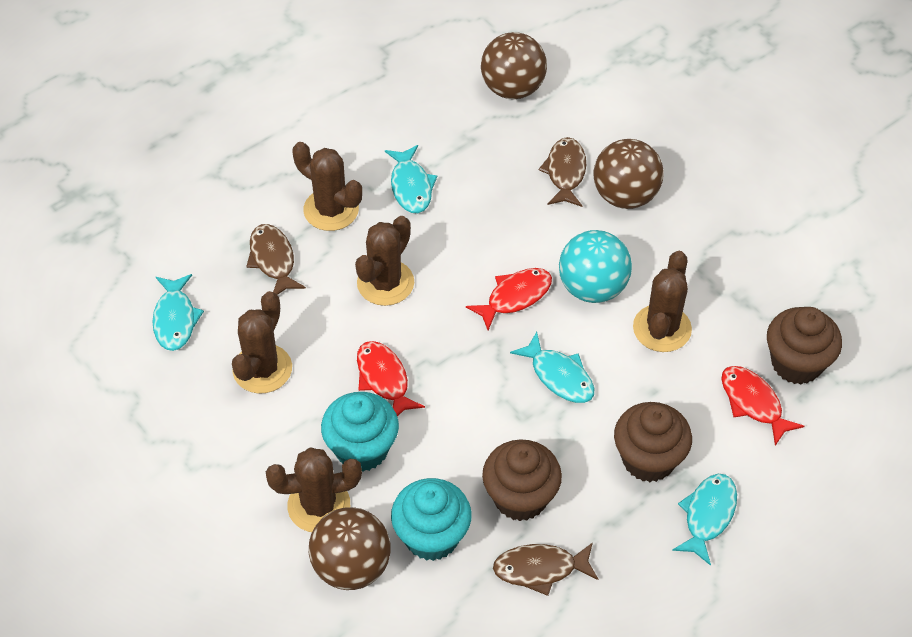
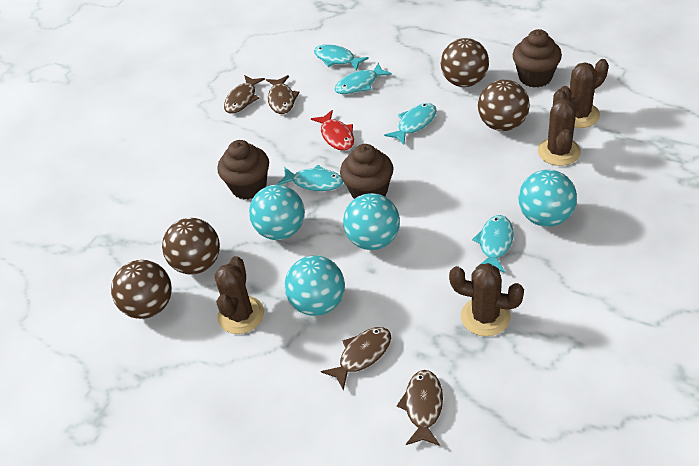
brown ball: [309,507,391,590] [481,32,547,99] [593,139,664,209] = 3 -> [111,260,172,319] [162,218,220,275] [441,38,489,87] [478,79,530,131] = 4
brown cactus: [232,291,292,393] [266,447,362,532] [292,142,362,231] [355,216,414,306] [633,251,692,352] = 5 -> [215,256,264,334] [449,263,524,336] [538,89,581,166] [561,59,609,128] = 4
brown fish: [246,224,306,295] [493,542,598,596] [539,137,586,207] = 3 -> [224,75,265,114] [266,75,300,114] [321,327,391,390] [397,370,443,446] = 4
red fish: [357,341,425,416] [466,268,552,331] [721,366,804,446] = 3 -> [311,110,354,151] = 1
turquoise ball: [559,230,632,303] = 1 -> [249,185,305,240] [285,255,345,316] [343,193,400,250] [518,170,577,227] = 4
turquoise cupcake: [321,392,399,472] [391,478,472,561] = 2 -> none = 0
turquoise fish: [152,274,204,351] [385,145,437,213] [510,332,594,403] [672,474,737,566] = 4 -> [276,165,343,191] [314,44,369,71] [335,62,392,94] [384,103,437,145] [472,215,514,273] = 5

